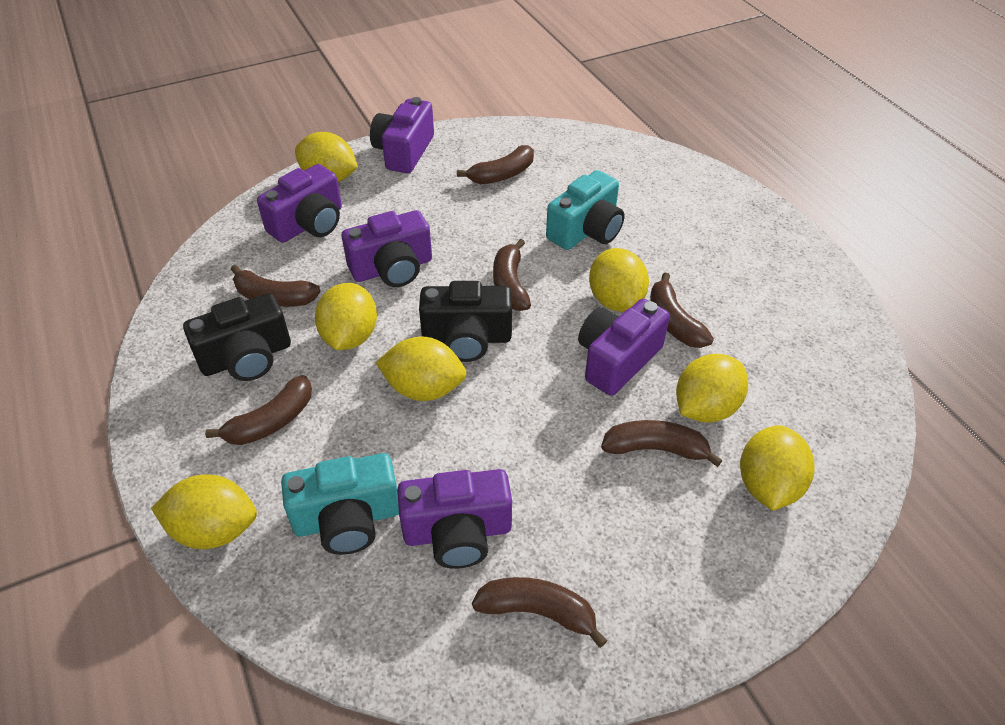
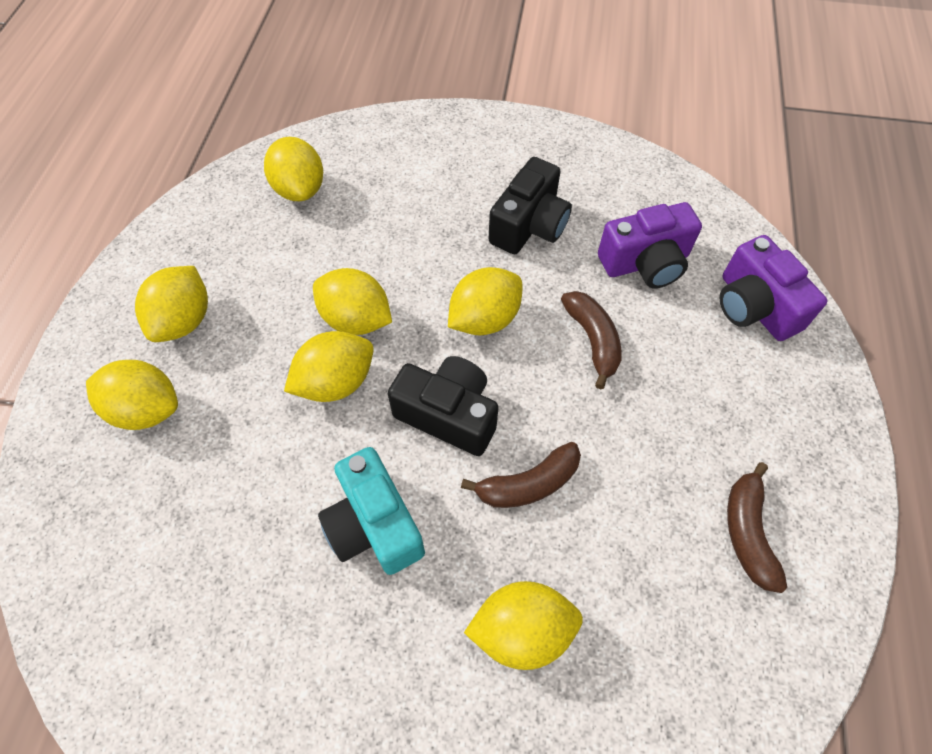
brown banana: [205,375,312,445] [231,265,321,307] [457,145,534,184] [472,577,607,648] [493,239,531,311] [601,420,722,467] [650,273,714,348] = 7 -> [461,442,581,508] [561,291,622,389] [727,462,787,593] = 3
purple camera: [257,164,342,243] [342,210,432,287] [370,97,434,173] [397,469,512,569] [578,299,670,396] = 5 -> [598,202,702,288] [719,235,827,341] = 2
turquoise camera: [281,453,399,555] [546,170,625,250] = 2 -> [318,447,425,575] = 1

